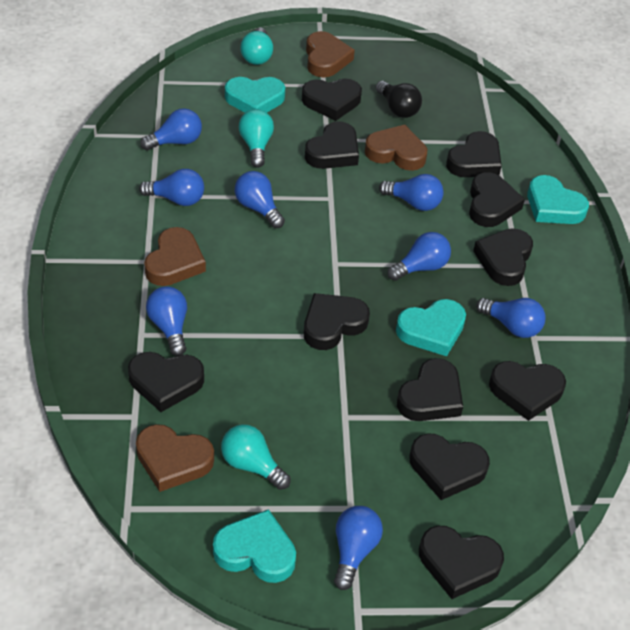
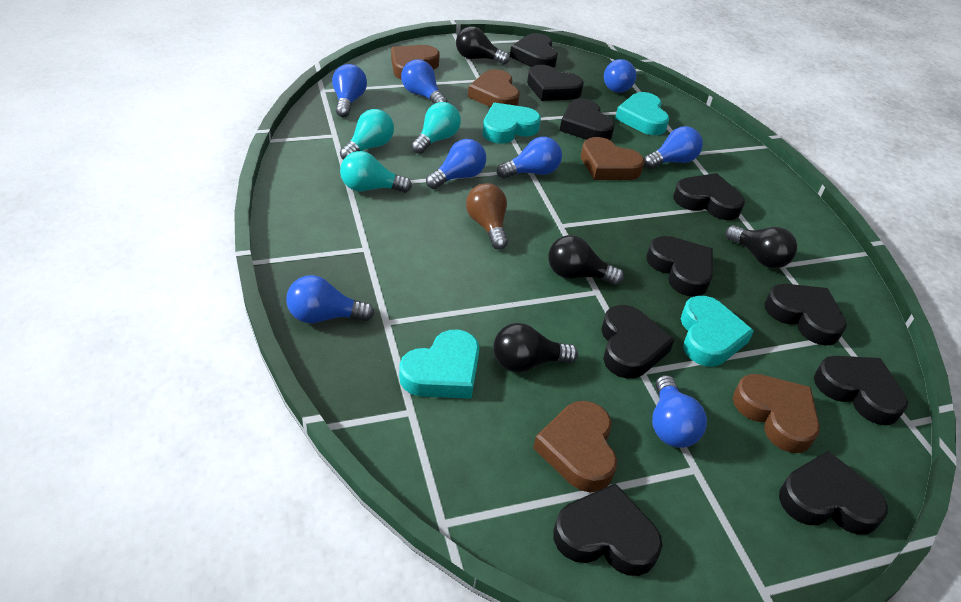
black heart: [128,352,204,412] [302,79,362,121] [304,293,370,350] [305,121,359,169] [397,358,463,421] [410,434,490,500] [419,526,504,599] [446,131,502,177] [469,172,525,227] [473,228,533,286] [489,361,566,421] = 11 -> [510,33,557,68] [527,65,584,101] [553,483,663,576] [560,99,615,140] [601,305,675,379] [646,236,713,297] [673,173,745,220] [764,284,847,346] [779,451,888,535] [814,356,908,425] = 10
black light bulb: [375,81,422,118] = 1 -> [456,26,510,65] [493,323,578,373] [548,235,624,285] [725,225,797,268] = 4
brown heart: [136,424,214,492] [144,227,206,286] [306,31,355,78] [365,125,427,171] = 4 -> [391,45,440,79] [468,69,520,107] [533,401,617,492] [581,137,645,180] [733,374,820,453] = 5
brown light bulb: none = 0 -> [466,183,508,250] = 1

